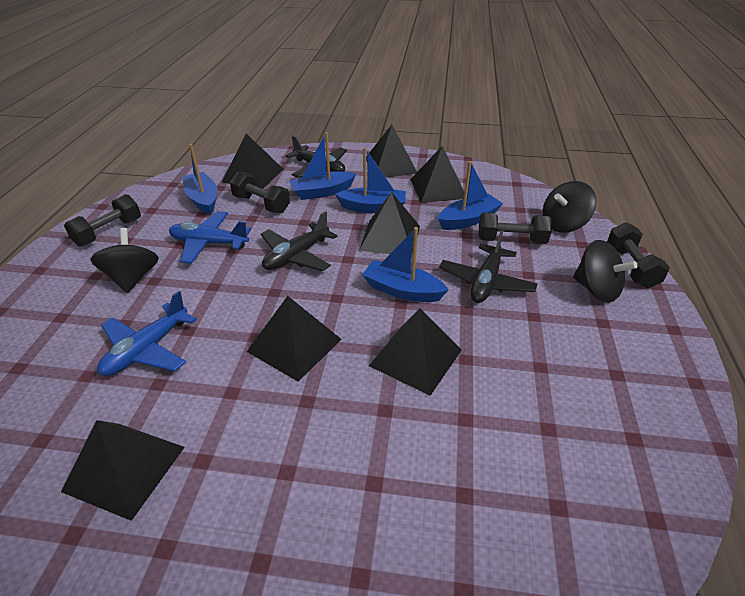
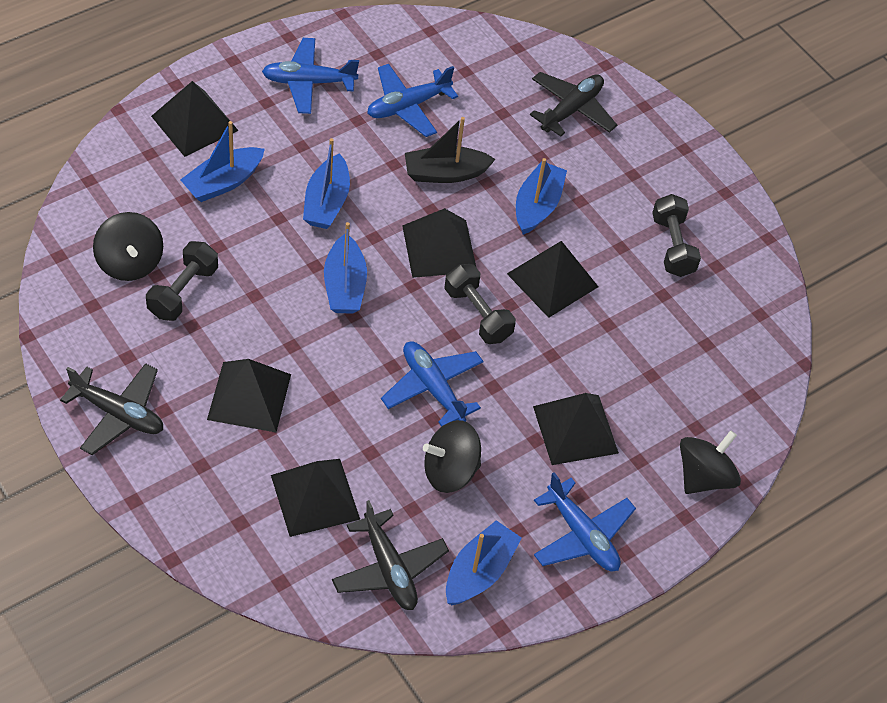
black boat: none = 0 -> [405,117,496,183] = 1
black dumbbell: [64,194,141,247] [230,172,290,213] [478,212,552,244] [607,222,670,288] = 4 -> [146,241,218,321] [445,264,516,344] [652,194,701,277] = 3
black pyramid: [61,420,185,521] [222,134,283,189] [247,296,341,382] [359,192,420,255] [366,125,417,177] [369,308,462,396] [410,146,464,203] = 7 -> [151,81,239,157] [207,359,291,432] [271,459,360,537] [402,208,476,278] [507,241,598,318] [533,393,619,465] = 6
blue plane: [97,291,197,376] [169,211,251,264] = 2 -> [262,38,359,114] [367,64,458,137] [381,341,484,427] [534,472,636,571] = 4

